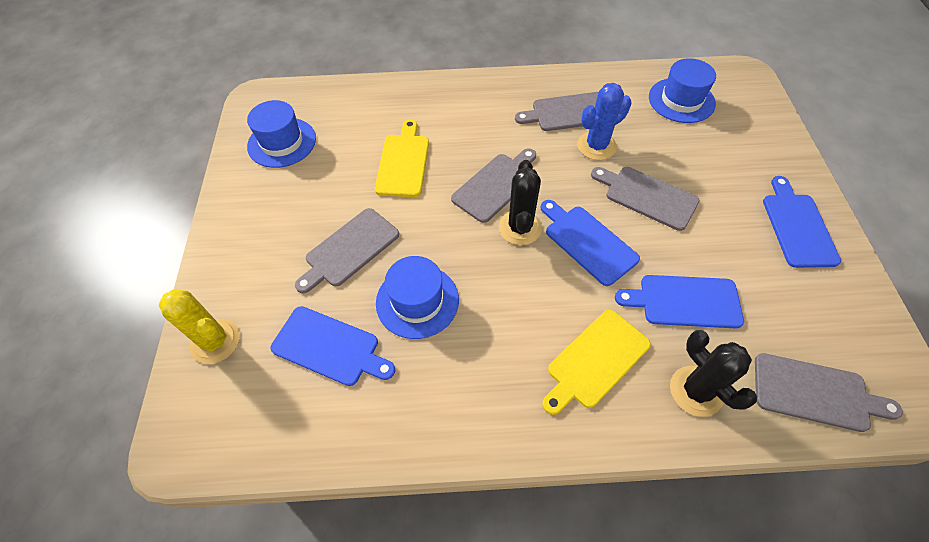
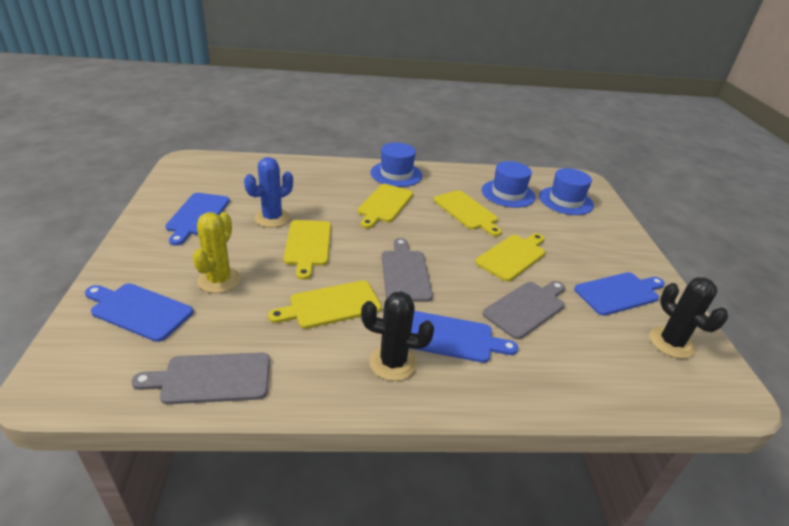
grey cutting board: [295,208,399,293] [451,148,536,223] [515,92,599,131] [591,167,700,231] [755,353,903,432] = 5 -> [131,353,270,404] [382,238,433,302] [483,281,565,339] = 3
yellow cutting board: [375,119,429,197] [542,310,651,415] = 2 -> [268,280,382,329] [284,220,331,280] [358,184,413,228] [434,190,502,236] [475,233,545,282] = 5

